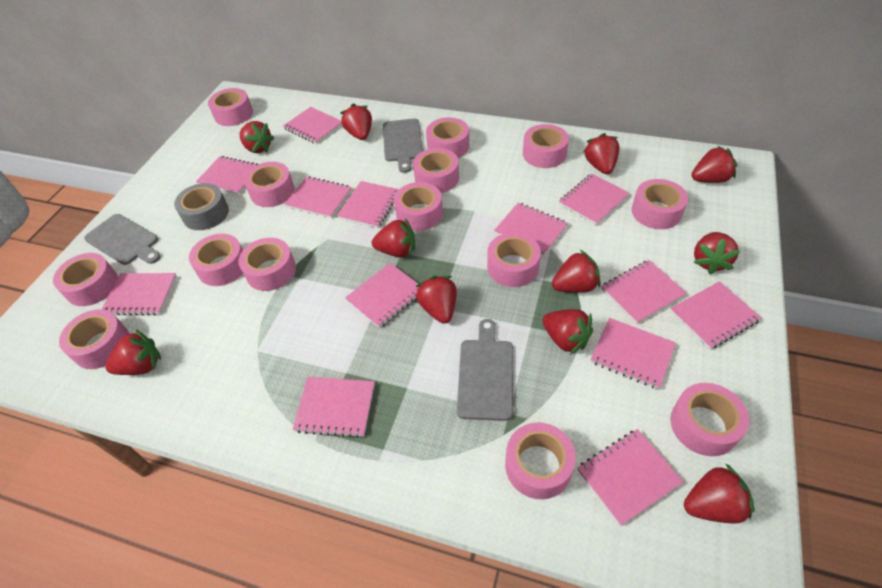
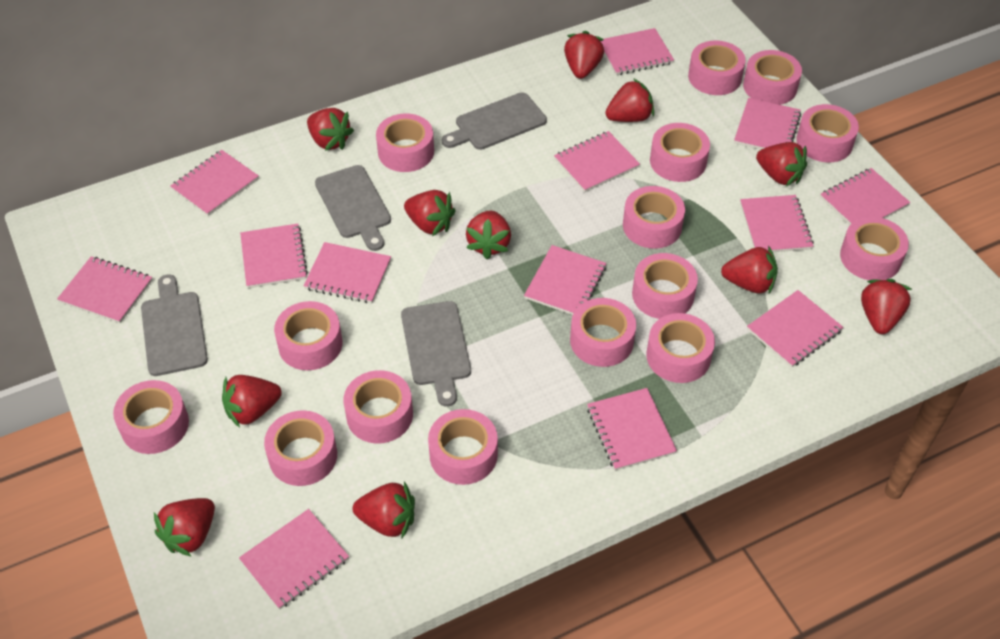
grey cutting board: [84,214,161,265] [383,118,423,173] [457,319,513,421] = 3 -> [141,274,208,376] [315,165,391,251] [401,301,471,407] [442,92,547,150] = 4
grey tape: [174,183,229,230] = 1 -> none = 0
pink tape: [53,253,118,306] [59,309,129,369] [189,234,243,286] [208,88,253,126] [238,238,296,291] [244,162,295,207] [394,182,443,231] [413,148,459,193] [426,117,469,158] [487,232,541,287] [505,422,576,499] [523,124,569,168] [632,179,688,229] [670,383,749,456] = 14 -> [113,380,189,454] [264,410,337,486] [274,301,342,370] [343,370,413,444] [376,114,434,172] [428,409,498,485] [570,298,636,367] [623,186,685,249] [632,253,698,319] [646,313,715,383] [650,123,710,182] [688,41,746,95] [743,50,802,105] [796,104,859,162] [840,217,909,280] = 15

